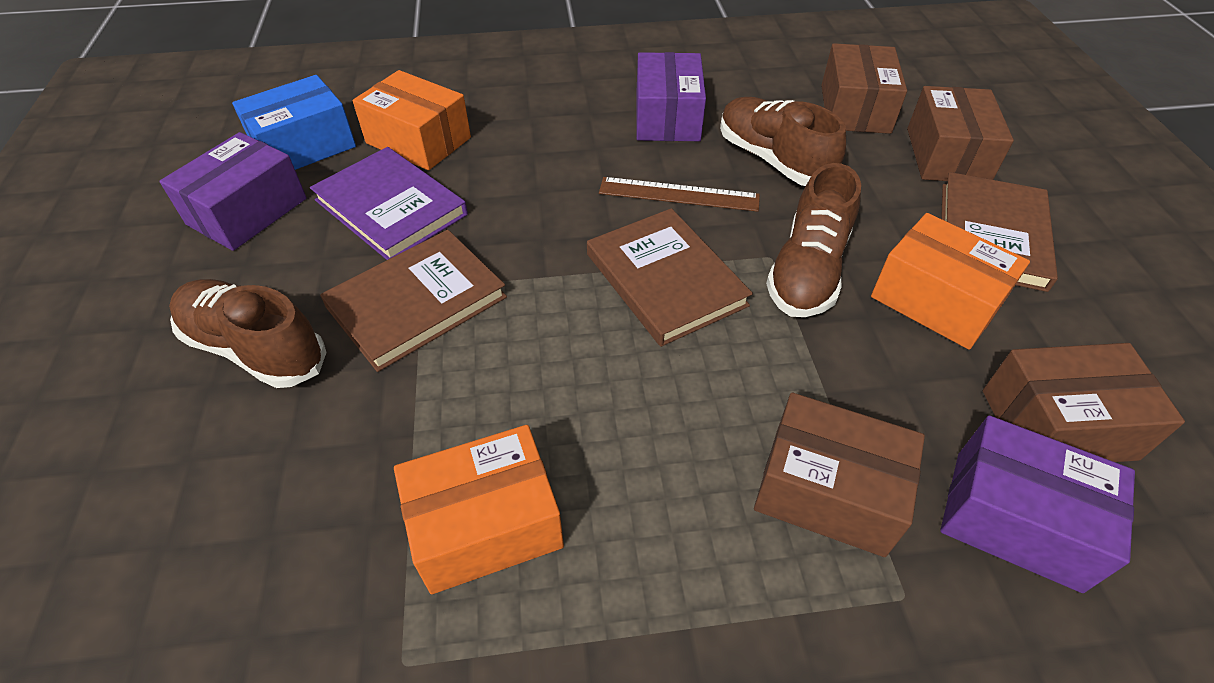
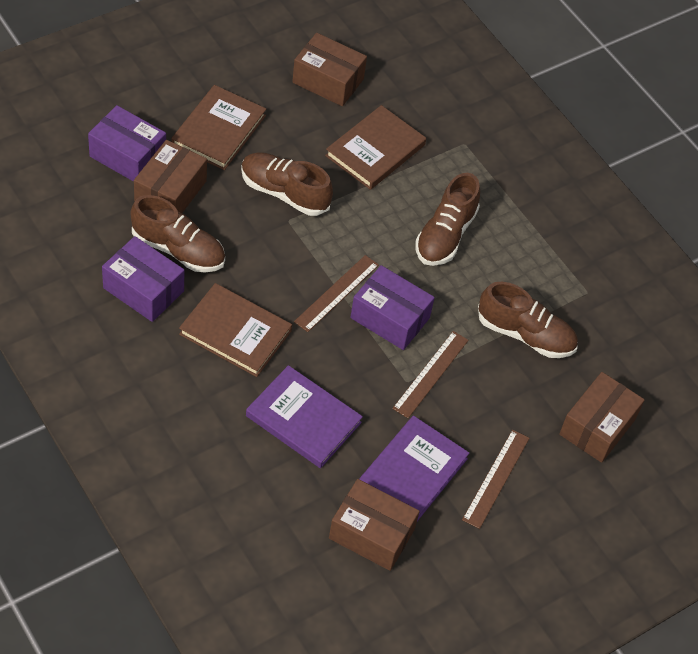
blue box: [232,75,356,170] = 1 -> none = 0
brown ruler: [599,177,760,212] = 1 -> [294,255,379,332] [392,331,469,418] [462,430,530,529] = 3
brown shoe: [169,279,327,388] [720,97,846,186] [766,163,861,317] = 3 -> [130,195,225,273] [241,152,333,216] [415,173,480,266] [478,282,578,358] = 4
orange box: [353,70,471,170] [394,425,564,594] [871,213,1030,350] = 3 -> none = 0
purple book: [310,147,468,260] = 1 -> [246,365,363,468] [359,416,469,521] = 2

